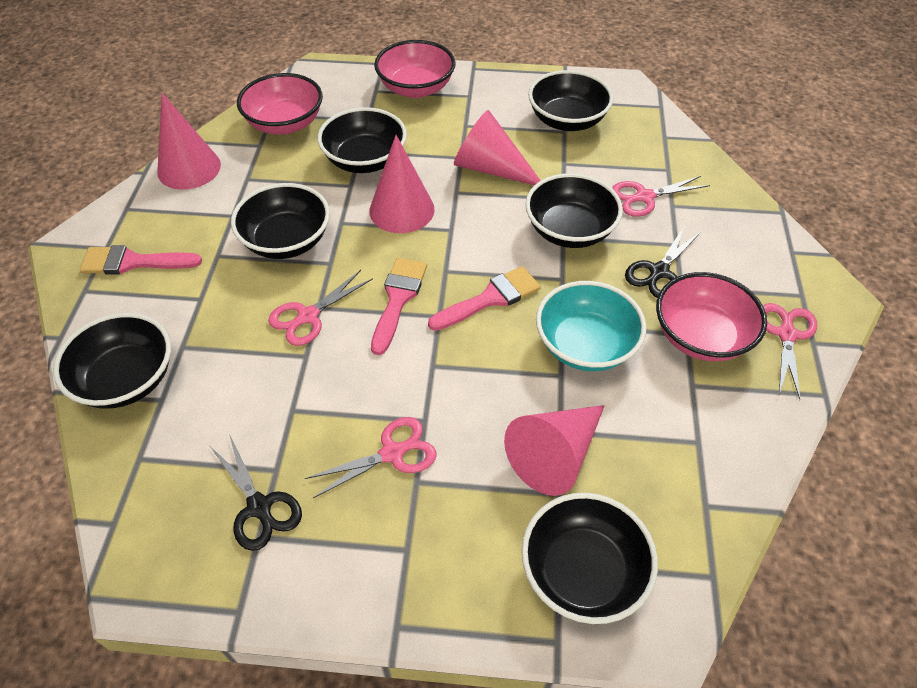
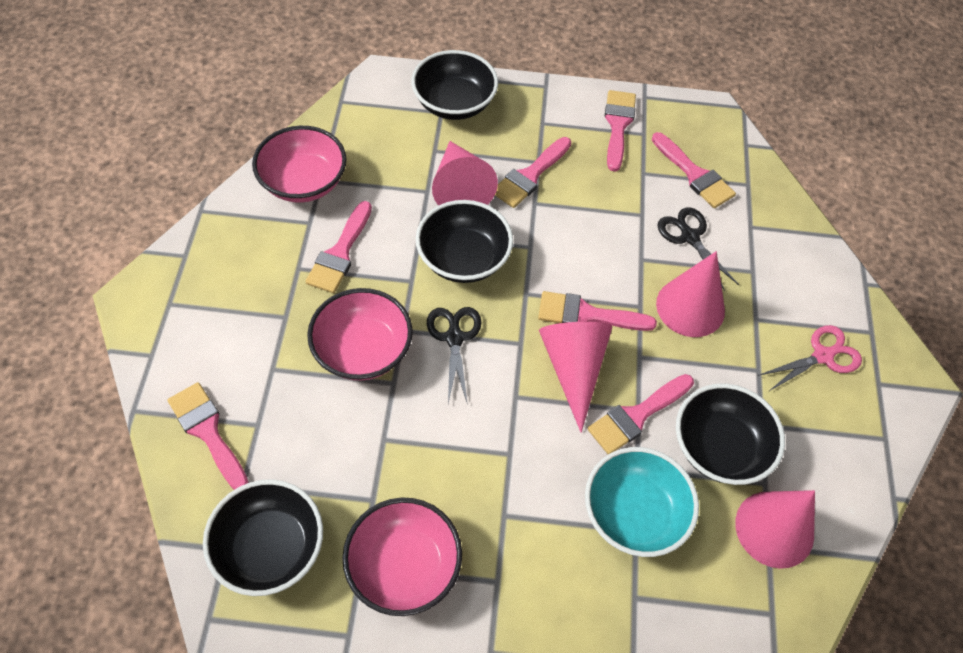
black bowl: [53,313,171,409] [231,183,330,259] [317,107,407,173] [521,493,658,624] [525,173,623,248] [528,70,613,131] = 6 -> [203,479,323,596] [411,50,498,120] [416,200,513,283] [676,384,785,485] = 4
pink brush: [80,245,202,275] [371,258,427,355] [428,266,541,331] = 3 -> [167,382,249,490] [305,201,372,293] [495,137,571,208] [538,291,657,331] [587,374,694,454] [605,90,636,172] [652,132,736,208] = 7
pink scissors: [268,270,373,346] [305,417,437,498] [612,176,710,217] [763,303,817,399] = 4 -> [758,325,862,392] = 1

